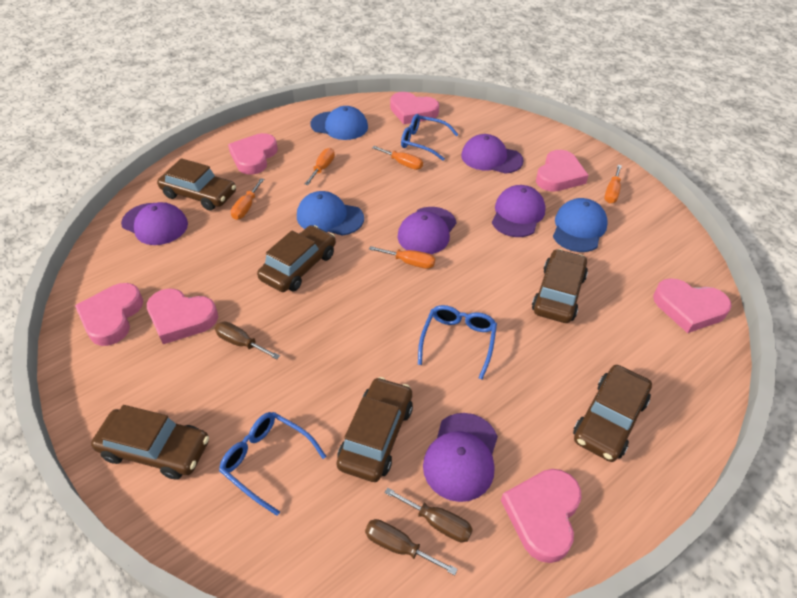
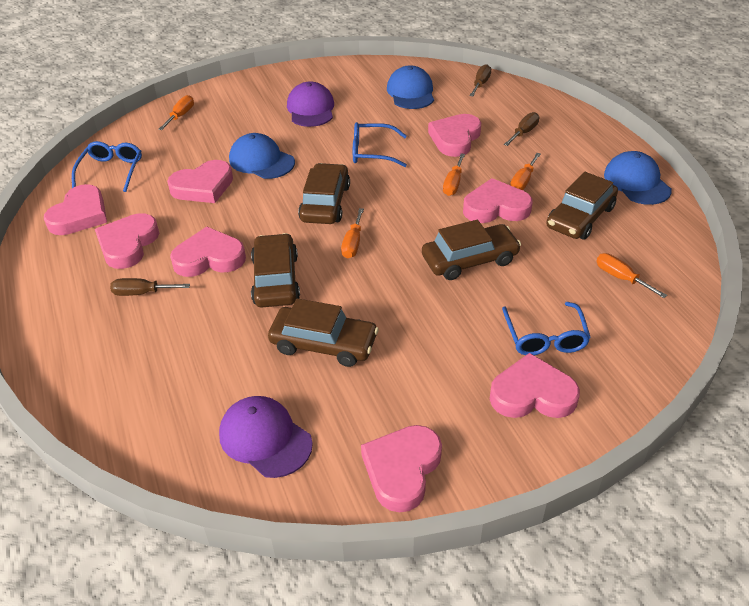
brown car: [91,405,209,480] [157,158,236,211] [257,225,336,292] [337,377,413,482] [532,249,588,323] [573,365,652,462] = 6 -> [251,233,300,307] [268,298,379,367] [298,163,350,224] [422,220,521,280] [546,172,618,239] = 5
pink heart: [75,283,143,346] [147,288,218,344] [228,133,278,175] [390,92,439,124] [501,469,581,563] [536,150,588,192] [653,278,732,333] = 7 -> [44,184,107,235] [95,213,159,269] [167,160,233,203] [170,227,246,277] [361,425,442,512] [428,114,481,157] [463,178,533,223] [490,353,580,418] = 8
purple cap: [121,202,188,245] [397,207,457,254] [423,413,498,502] [461,134,524,174] [492,185,546,237] = 5 -> [219,396,313,478] [287,81,334,127] = 2

